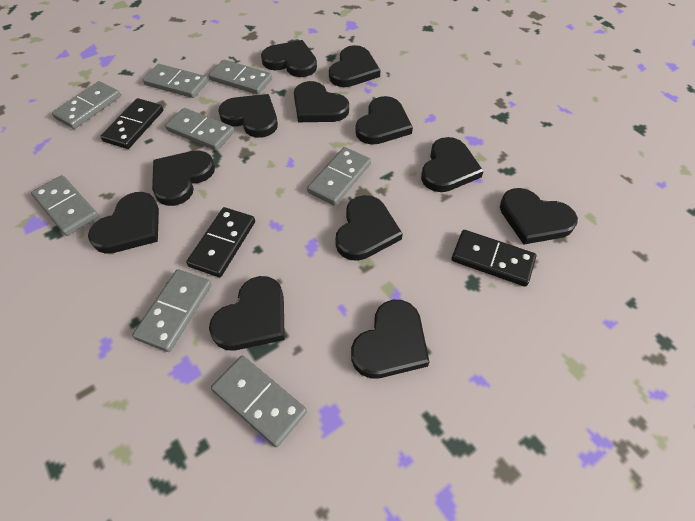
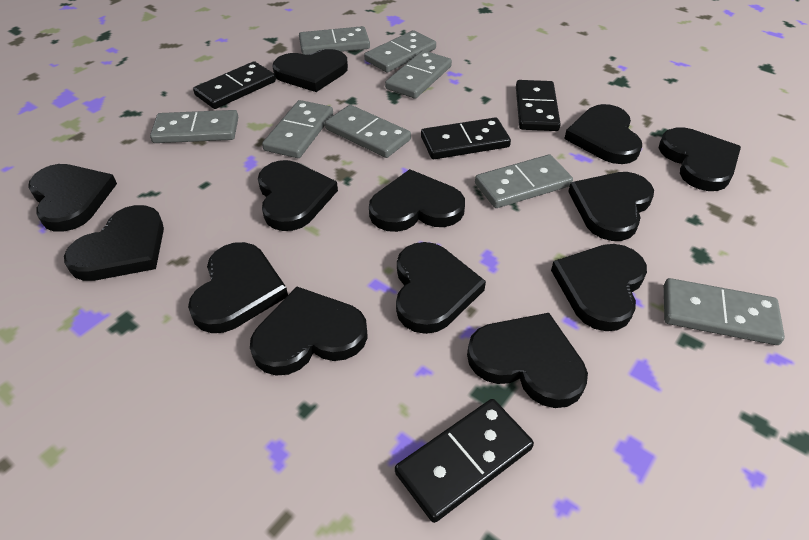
black domino: [100,98,163,149] [186,207,255,277] [452,230,536,287] = 3 -> [193,61,276,109] [395,399,534,523] [421,117,511,159] [516,80,561,131] = 4
black heart: [88,192,159,254] [152,150,215,206] [209,276,285,350] [218,94,278,138] [261,40,317,77] [294,81,349,122] [329,45,381,87] [335,195,403,261] [351,300,429,379] [355,96,413,145] [421,137,484,192] [500,188,578,245] = 12 -> [28,164,117,232] [64,205,164,281] [188,242,288,333] [250,287,368,375] [258,160,338,231] [273,49,348,92] [369,169,465,232] [396,242,486,334] [467,313,588,408] [551,244,647,331] [564,104,642,164] [568,172,654,241] [659,127,741,191] = 13

